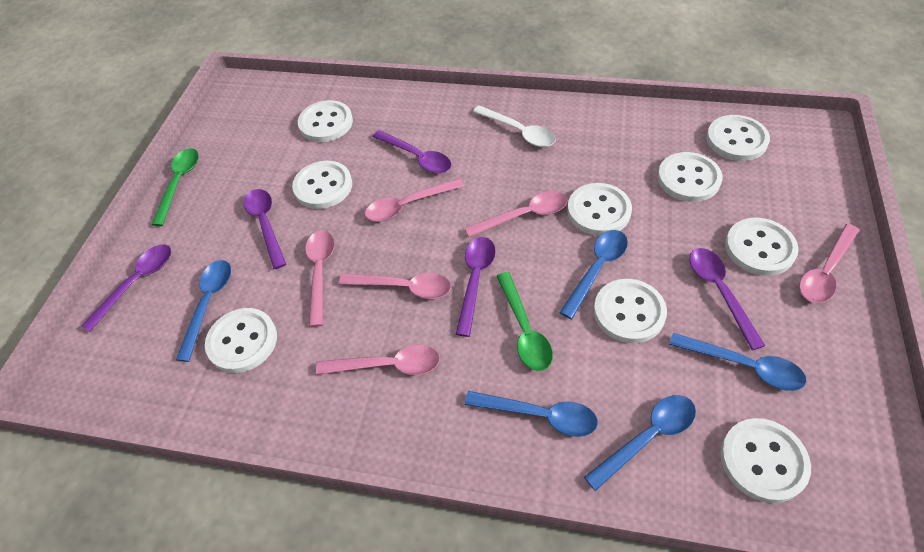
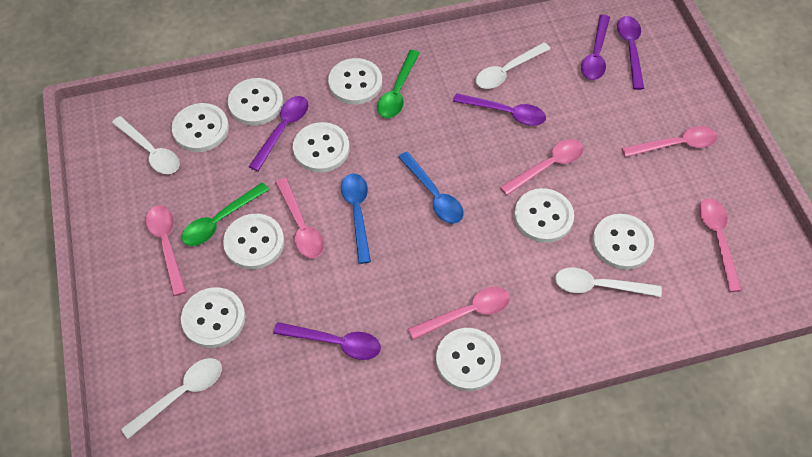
blue spoon: [176,260,231,362] [465,391,598,437] [559,230,628,319] [584,395,696,491] [669,333,806,391] = 5 -> [341,173,371,264] [398,152,464,224] = 2
white spoon: [473,106,556,147] = 1 -> [112,116,180,174] [121,358,222,439] [476,42,550,89] [555,268,662,297] = 4

